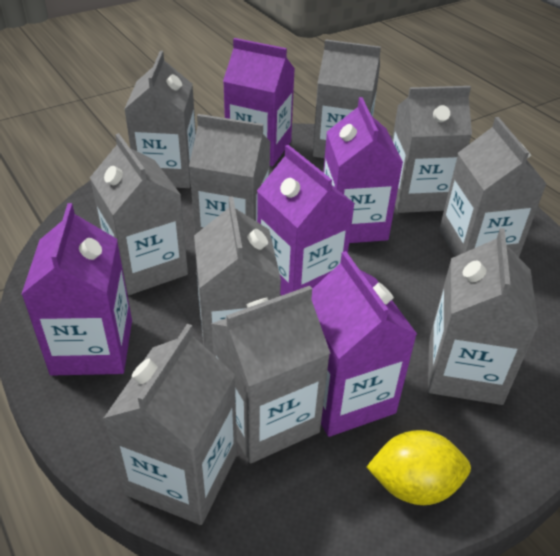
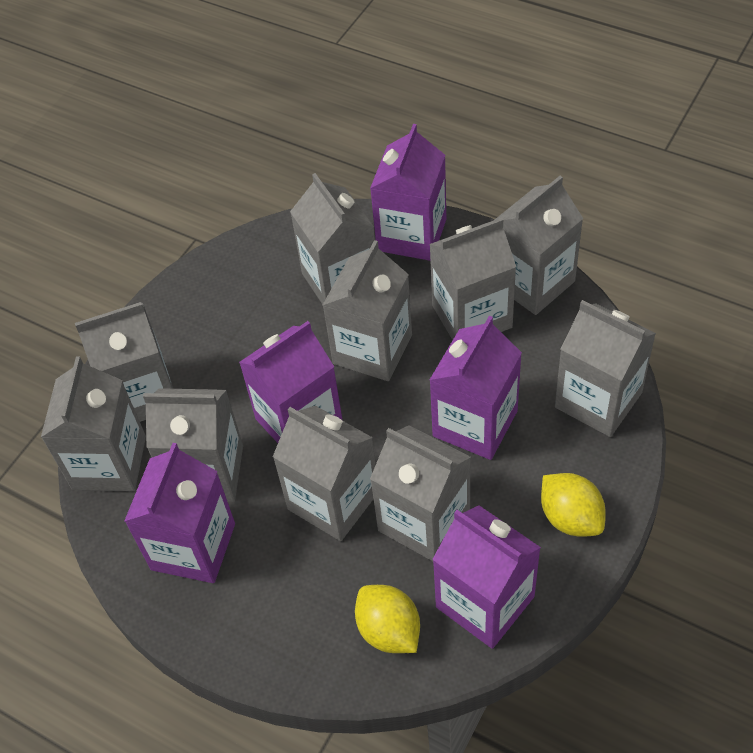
yellow lemon: [367,430,471,505] = 1 -> [355,585,420,653] [541,473,606,537] = 2

